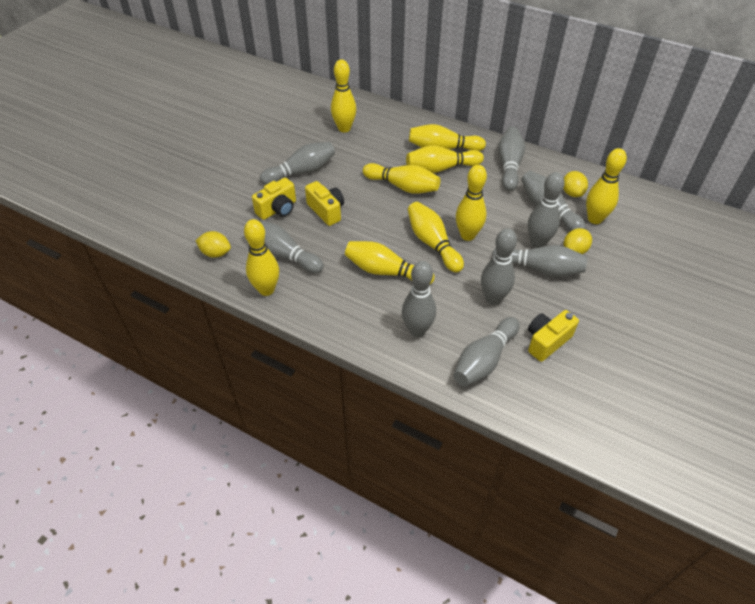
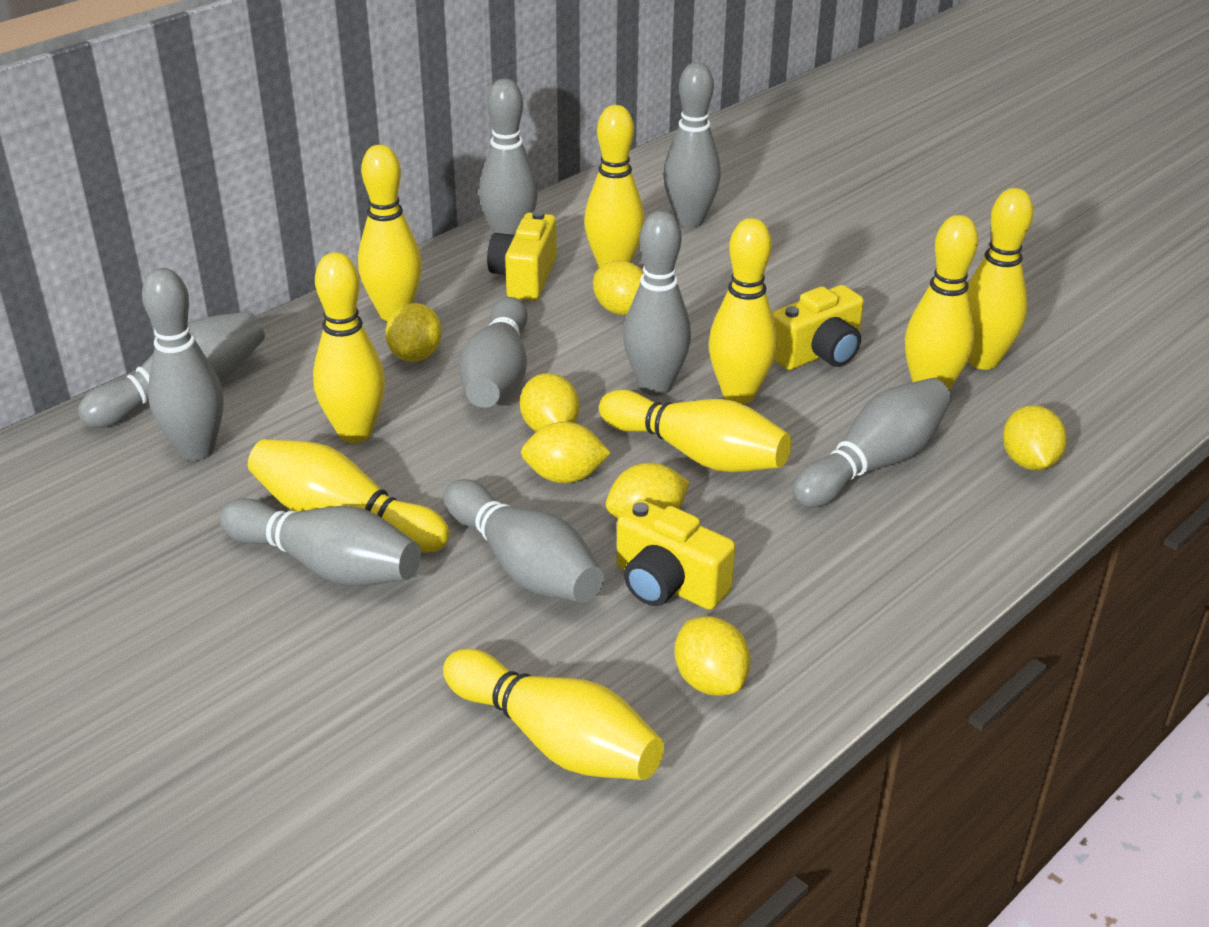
yellow lemon: [196,231,231,258] [563,171,588,197] [564,228,592,254] = 3 -> [385,303,442,362] [520,373,580,432] [521,421,611,483] [593,261,644,315] [606,463,690,518] [675,616,751,696] [1003,405,1067,471] = 7

